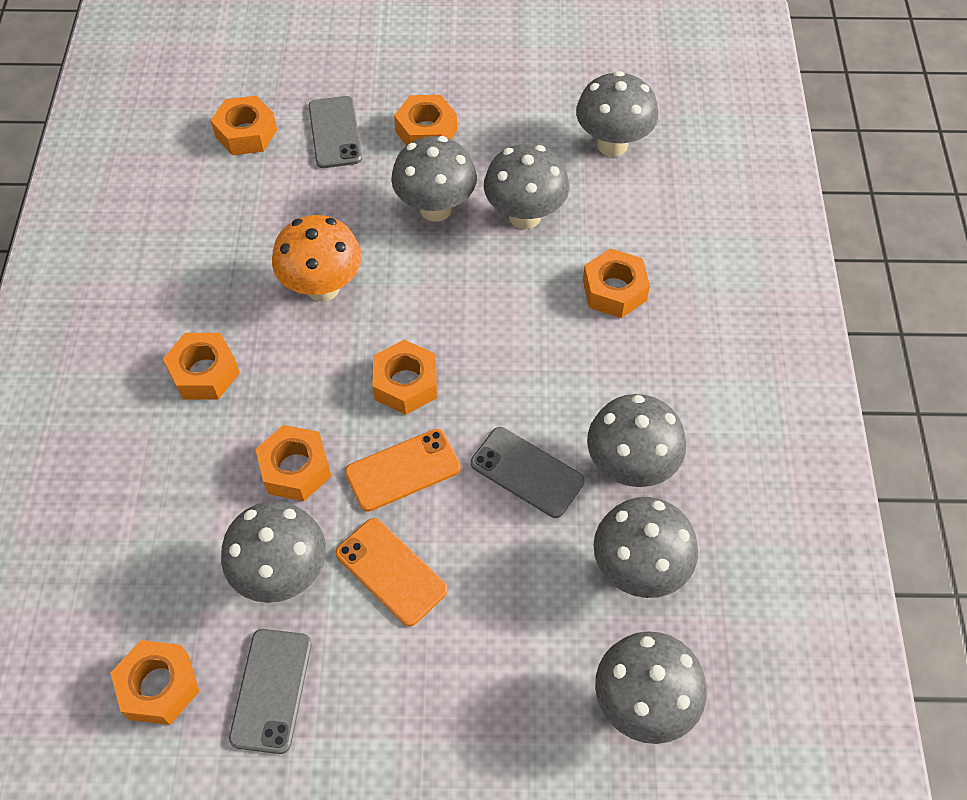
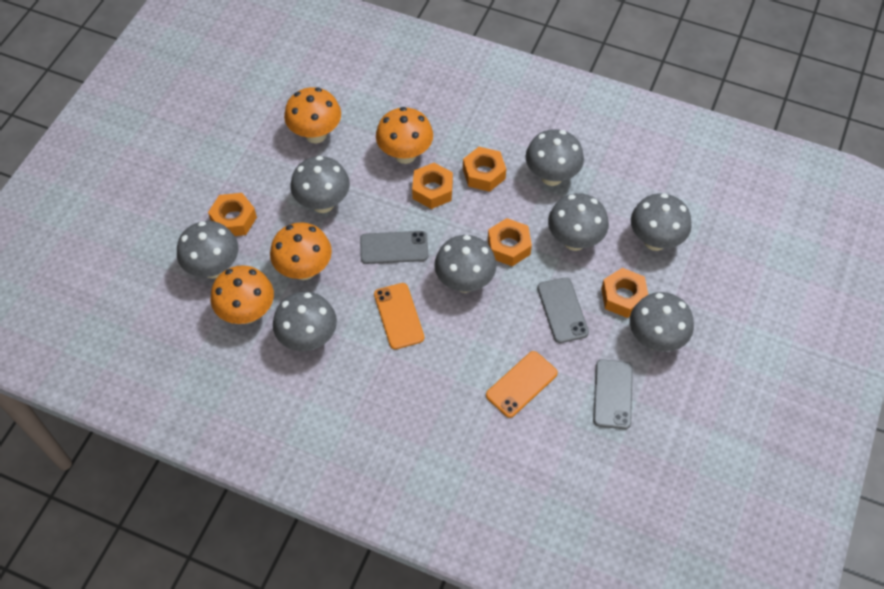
grey mushroom: [221,501,326,603] [391,136,477,222] [484,144,569,229] [576,71,658,157] [587,394,686,487] [593,497,698,598] [595,631,707,744] = 7 -> [177,221,239,279] [273,291,337,351] [290,156,350,213] [434,235,496,293] [526,129,584,186] [548,193,609,251] [630,292,694,352] [631,193,692,251] = 8
orange mushroom: [272,215,362,302] = 1 -> [211,265,274,324] [270,222,332,280] [284,87,341,144] [376,107,433,164] = 4
orange nut: [110,640,200,725] [163,333,240,400] [211,96,277,155] [255,425,331,501] [373,340,437,415] [394,95,457,146] [583,248,650,318] = 7 -> [208,193,257,236] [412,163,453,209] [463,147,506,192] [488,218,532,266] [601,268,648,318] = 5

